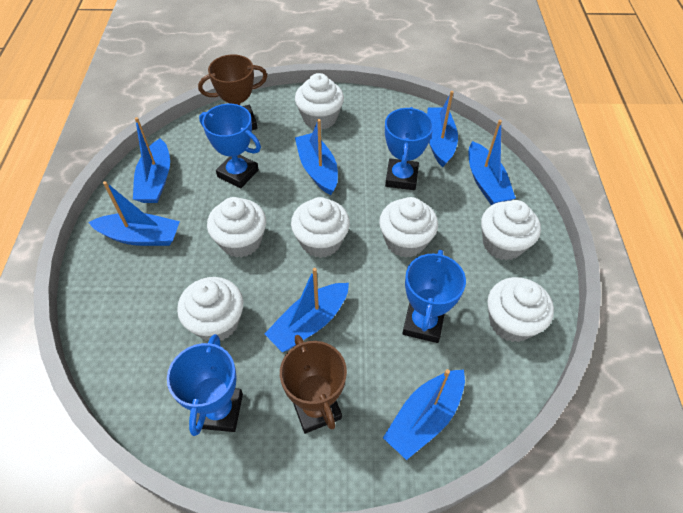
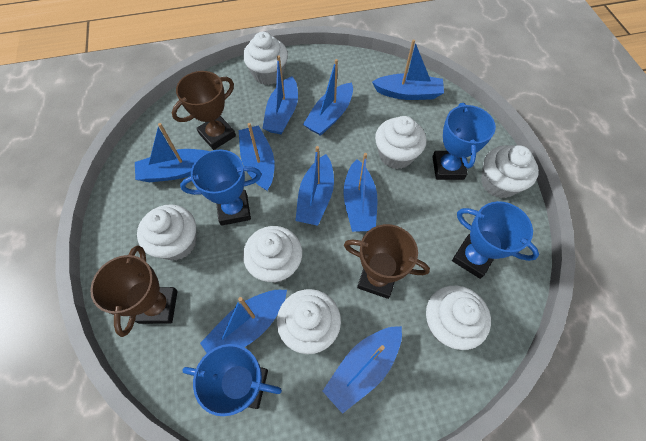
blue boat: [88,181,180,246] [133,117,170,203] [264,268,349,352] [295,119,338,195] [383,369,465,460] [427,91,458,167] [469,120,516,205] = 7 -> [135,123,209,182] [200,290,287,353] [239,123,274,191] [262,56,298,135] [295,146,334,226] [303,59,353,136] [323,326,402,414] [343,153,378,232] [372,40,444,100] = 9
brown trophy: [198,55,267,130] [280,335,347,434] = 2 -> [90,245,178,337] [172,71,236,150] [344,224,430,299] = 3

